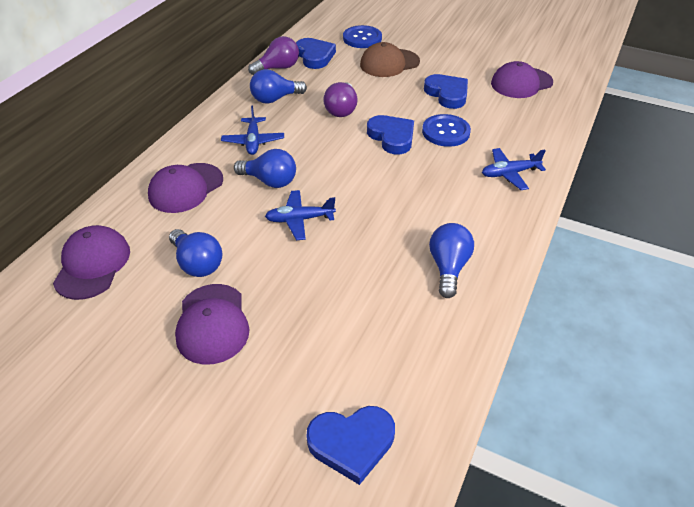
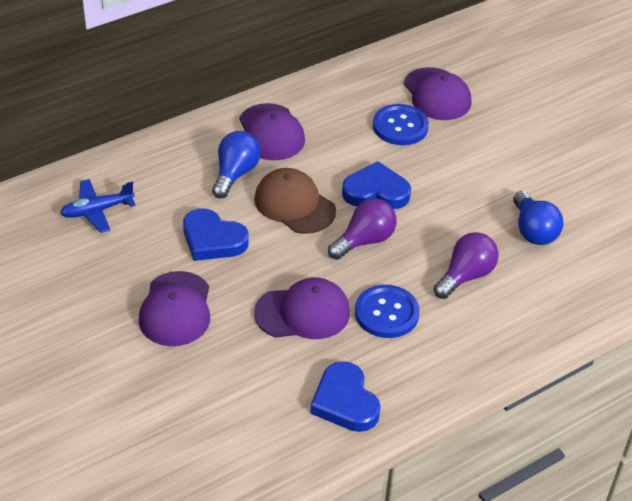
blue heart: [296,38,336,69] [306,406,395,485] [367,115,414,154] [424,74,468,109] = 4 -> [183,208,249,261] [310,361,381,432] [342,161,411,209] = 3
blue light bulb: [169,229,222,277] [234,149,296,188] [250,69,307,104] [429,223,474,298] = 4 -> [212,131,261,198] [513,191,563,245] = 2
blue plane: [221,106,284,155] [265,190,336,240] [482,148,546,190] = 3 -> [60,179,136,233] = 1

